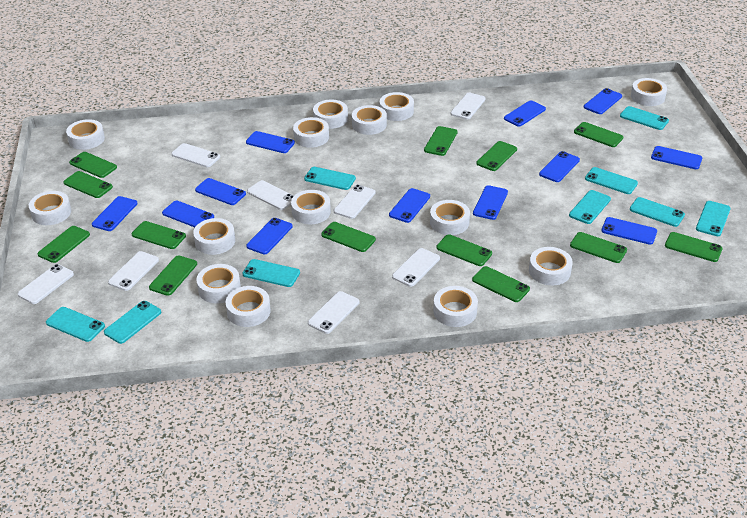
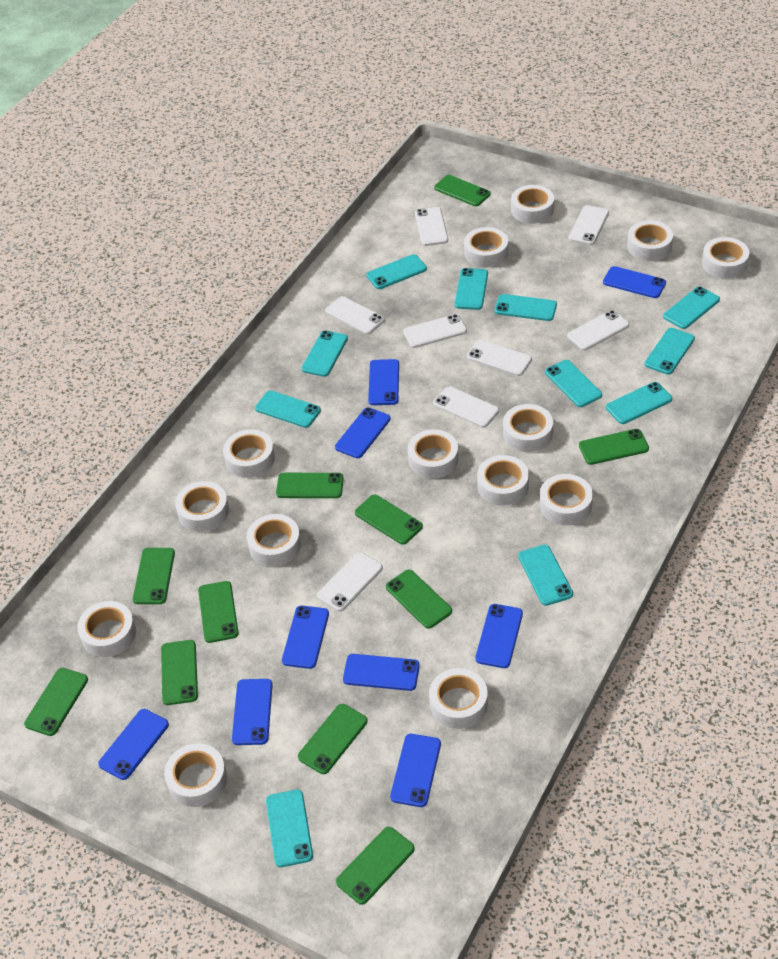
blue phone: [92,196,138,231] [162,201,214,227] [195,178,246,205] [246,131,295,153] [246,218,293,254] [389,188,430,223] [473,185,508,220] [504,100,546,126] [539,151,580,182] [584,88,622,114] [601,217,657,245] [651,146,702,169] = 12 -> [98,709,169,780] [232,679,273,745] [282,606,329,669] [335,407,391,458] [343,654,420,691] [368,359,399,405] [390,734,441,807] [475,604,523,668] [603,266,666,298] = 9
green phone: [37,226,90,263] [63,171,113,198] [69,152,117,178] [132,221,186,249] [149,255,197,296] [321,222,376,252] [424,126,458,156] [436,234,492,266] [472,266,530,302] [476,141,517,171] [570,232,627,263] [574,122,623,147] [665,232,723,262] = 13 -> [24,668,88,736] [133,548,175,604] [161,640,198,705] [198,581,239,643] [276,473,344,498] [298,704,368,774] [336,827,415,905] [355,495,423,545] [386,569,452,629] [434,175,491,206] [579,429,649,465] = 11
turquoise phone: [46,307,105,342] [104,301,161,344] [243,259,300,287] [304,167,356,190] [569,190,611,224] [585,167,638,194] [620,106,669,130] [630,197,685,227] [696,201,731,236] = 9 -> [255,391,321,428] [266,790,313,867] [302,330,348,377] [366,254,427,289] [454,268,488,310] [495,294,557,321] [518,545,573,606] [545,360,602,407] [606,382,672,424] [645,328,695,375] [663,287,720,329] = 11

